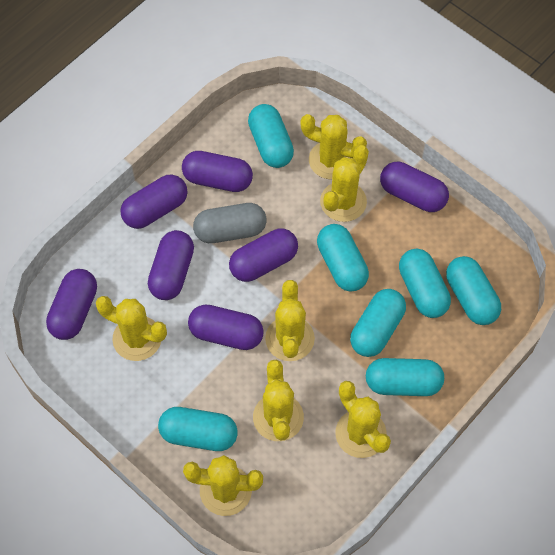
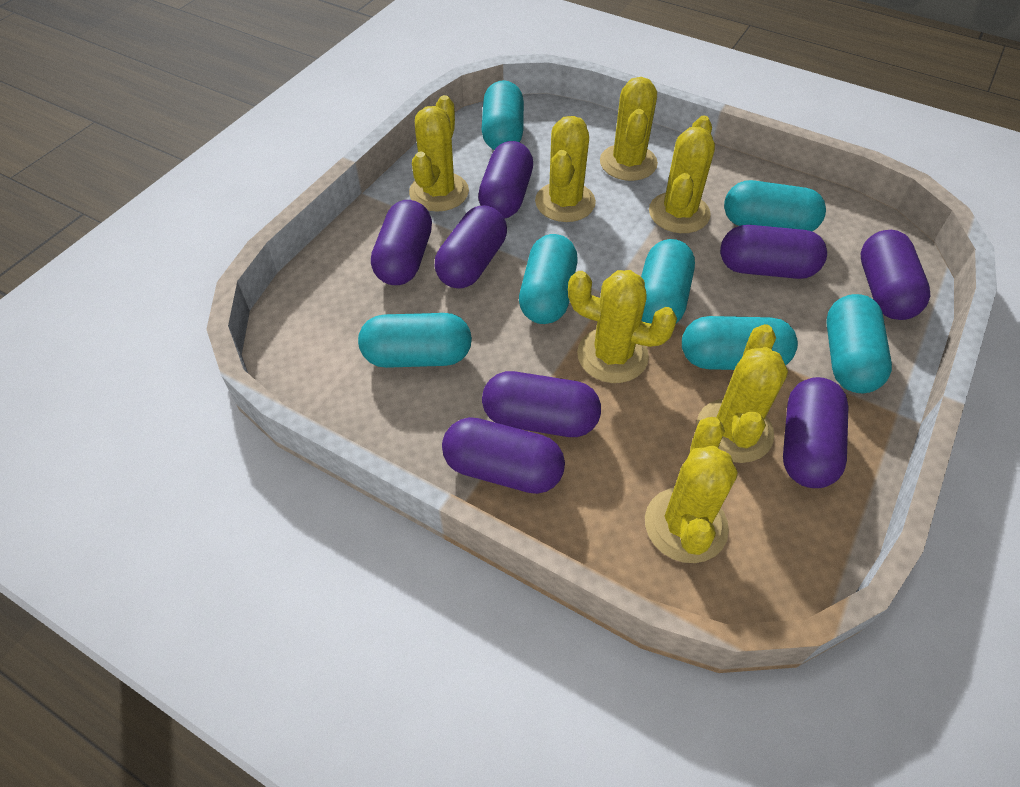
grey capsule: [193,203,266,243] = 1 -> none = 0
purple capsule: [46,269,97,340] [120,175,188,229] [148,230,194,300] [182,151,253,192] [188,305,264,350] [229,229,298,282] [380,162,449,212] = 7 -> [371,200,432,285] [435,205,507,288] [442,417,565,494] [478,141,533,219] [482,371,601,437] [720,225,827,279] [783,377,848,488] [860,230,930,320] = 8

